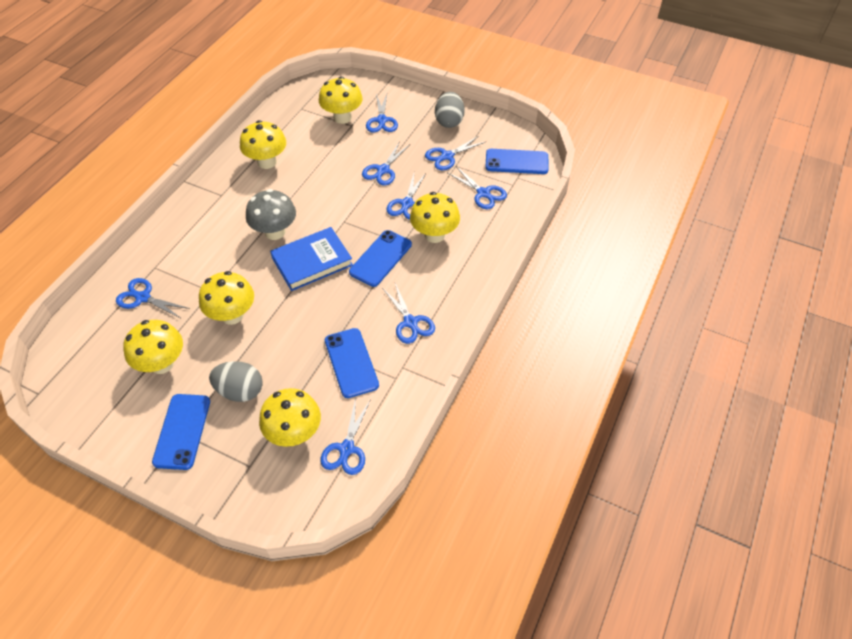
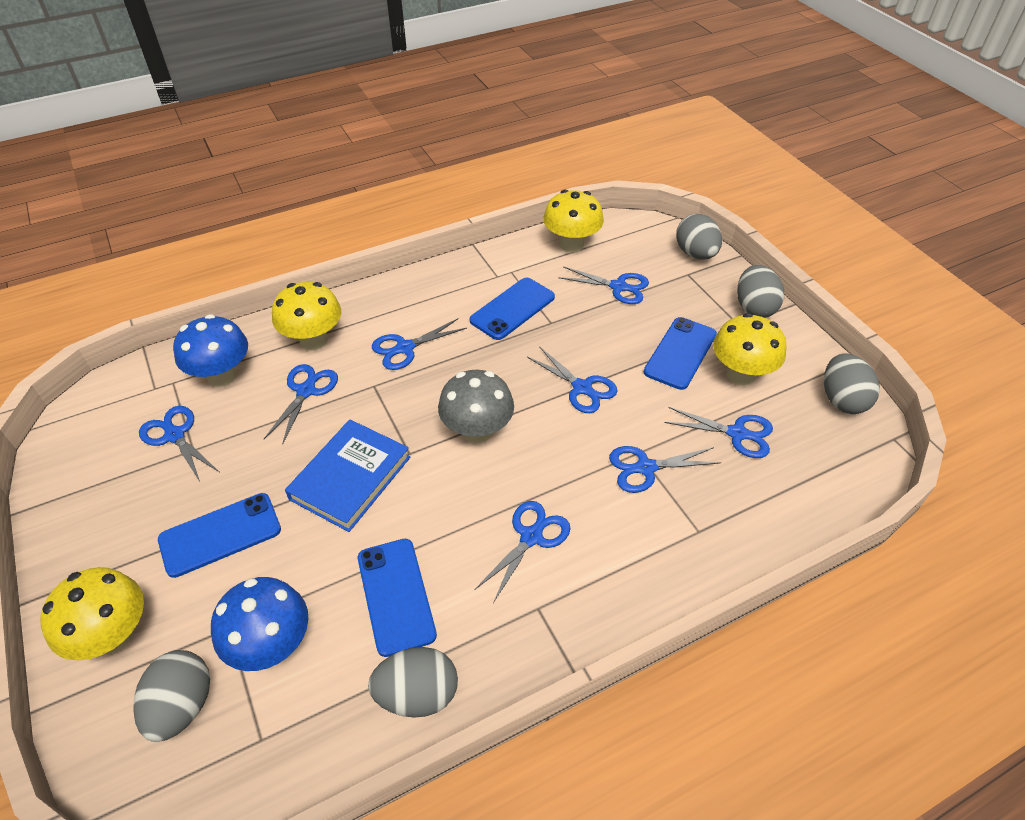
blue mushroom: none = 0 -> [173,314,248,387] [211,577,308,671] = 2
grey egg: [209,361,263,402] [435,92,465,128] = 2 -> [133,650,210,742] [368,647,458,718] [676,214,722,260] [737,265,784,318] [824,353,880,414] = 5
yellow mushroom: [123,320,183,374] [199,271,254,325] [240,120,286,169] [259,388,321,447] [319,76,363,124] [410,192,460,243] = 6 -> [40,567,144,661] [272,282,341,350] [543,189,604,252] [713,313,787,385] = 4

